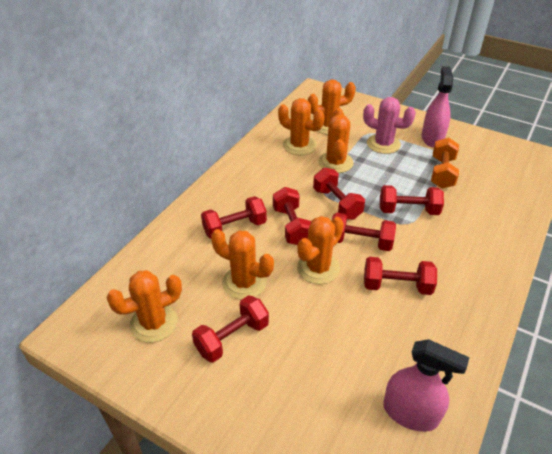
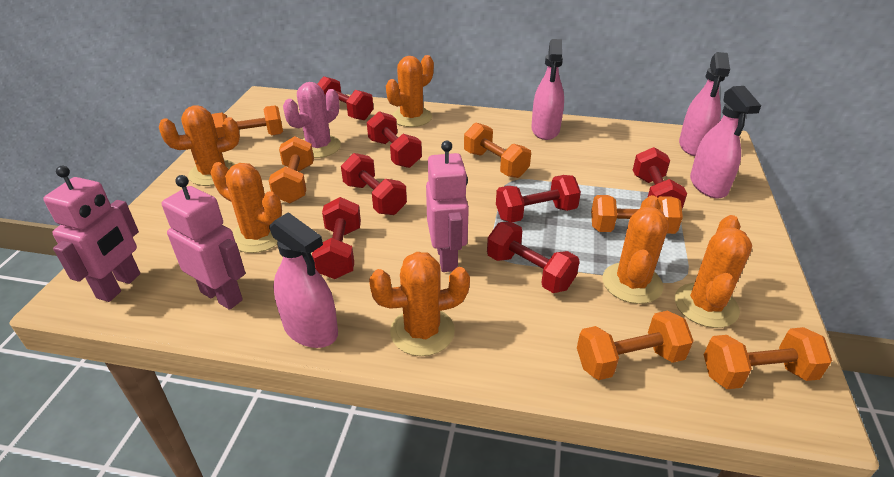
orange dumbbell: [431,137,459,189] = 1 -> [211,105,283,138] [269,136,314,203] [464,123,531,178] [577,311,694,380] [591,195,683,234] [704,327,832,389] = 6
pink robot: none = 0 -> [43,166,140,302] [162,175,245,310] [426,141,469,272] = 3
pink spray bottle: [383,339,469,432] [422,66,453,147] = 2 -> [269,212,338,348] [531,39,564,140] [679,52,730,156] [690,86,761,199] = 4

